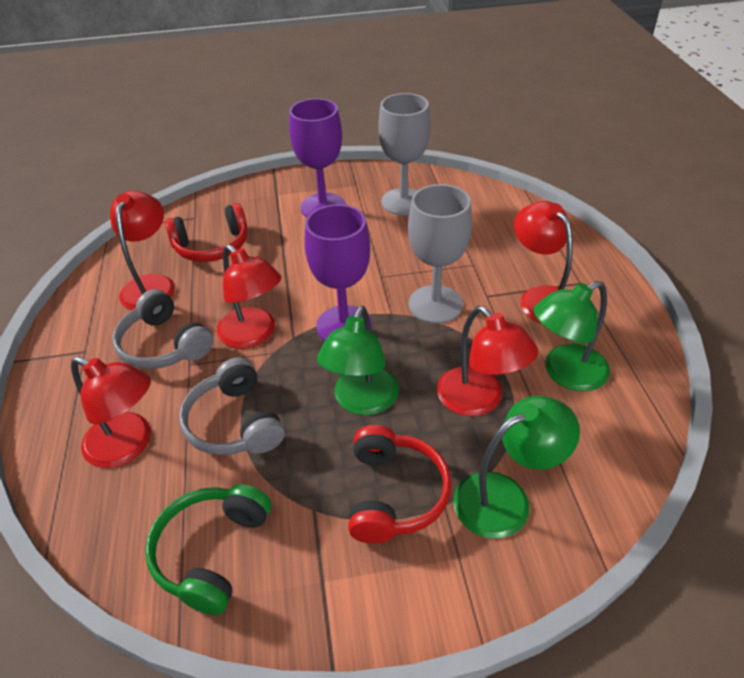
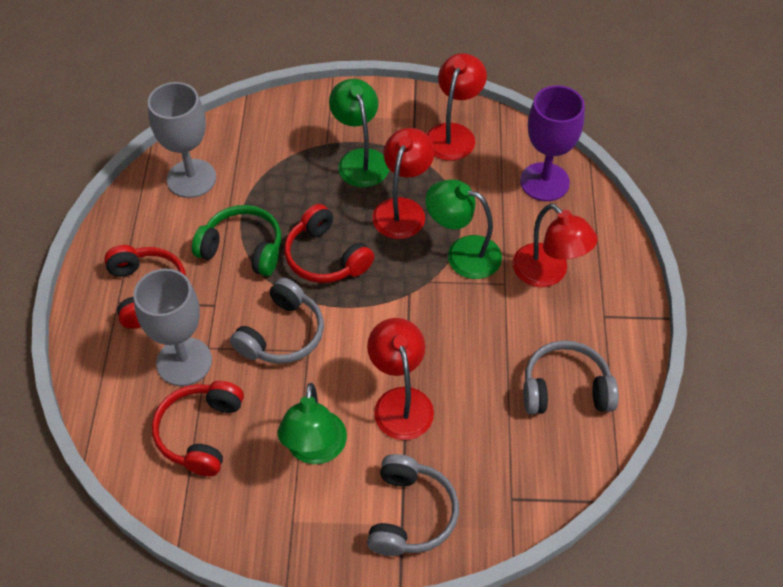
grey headphones: [112,289,214,369] [179,357,285,455] = 2 -> [230,278,324,364] [367,454,459,556] [523,340,619,414] = 3
purple goblet: [289,98,346,217] [304,204,372,341] = 2 -> [520,85,585,201] = 1
red headphones: [165,203,248,262] [348,425,452,544] = 2 -> [104,245,186,329] [152,381,244,476] [285,204,374,283] = 3
red lamp: [71,357,151,468] [110,191,175,310] [216,244,281,349] [437,306,538,416] [514,201,573,324] = 5 -> [367,318,434,440] [372,128,435,239] [427,53,487,161] [512,203,598,287] = 4

